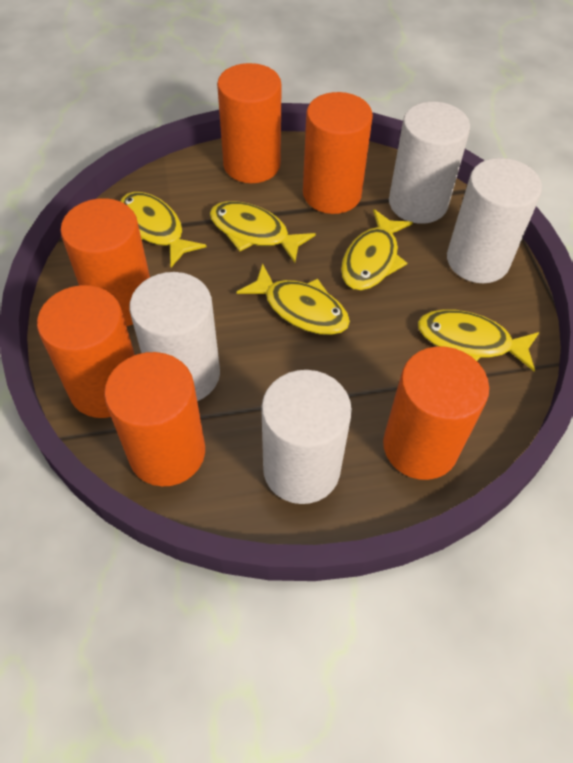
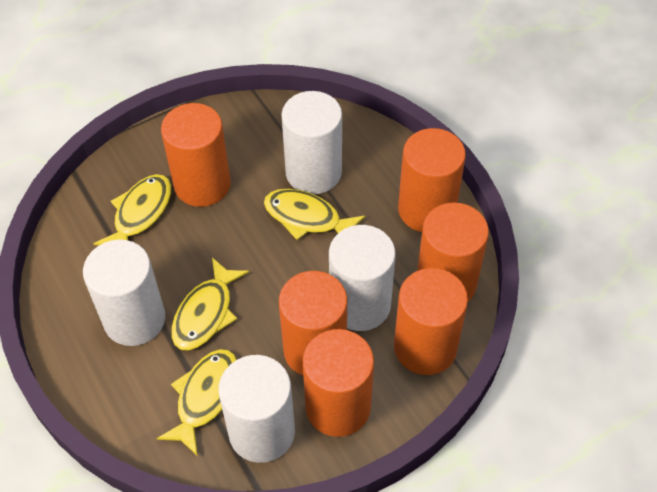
yellow fish: [120,192,207,267] [210,201,316,263] [237,263,350,335] [341,209,413,290] [418,309,539,371] = 5 -> [93,174,172,245] [156,349,237,456] [171,257,249,351] [264,189,365,240] = 4

